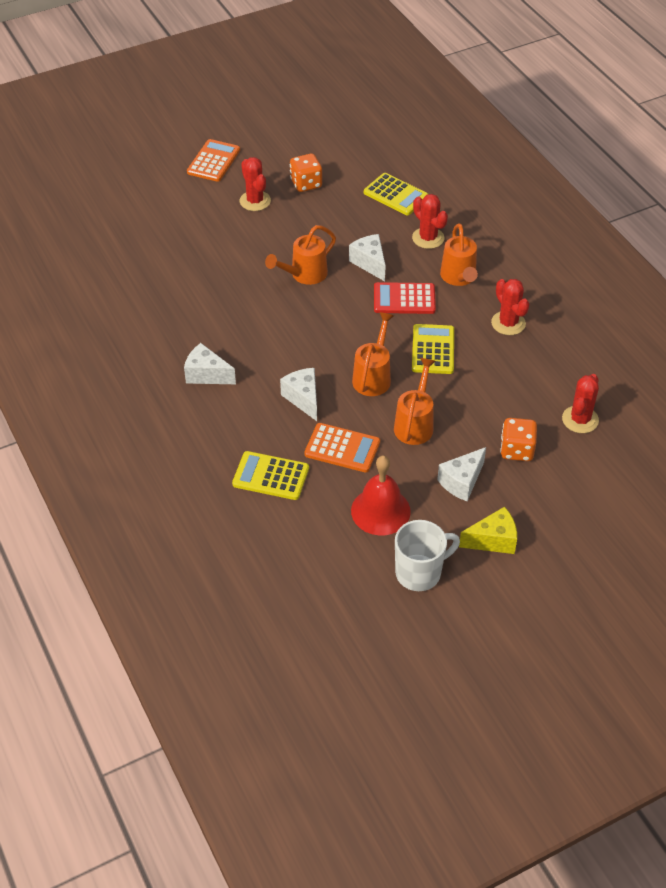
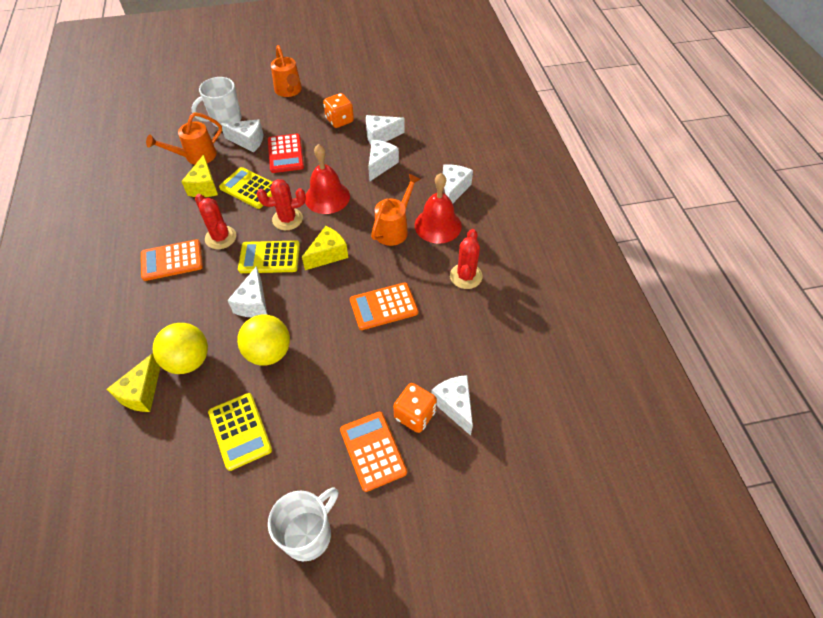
orange calculator: [187,139,240,182] [304,423,380,473] = 2 -> [141,239,203,281] [340,412,407,492] [350,282,418,330] = 3
orange watering can: [265,225,336,285] [352,312,394,396] [394,358,435,445] [440,223,478,286] = 4 -> [146,112,222,165] [271,45,302,97] [371,174,420,246] = 3
red bell: [351,455,411,535] = 1 -> [305,144,350,214] [415,173,462,244] = 2
red cactus: [240,157,271,211] [412,194,448,249] [491,279,529,335] [562,374,599,433] = 4 -> [195,194,236,249] [257,179,306,230] [450,229,483,289] = 3
white cheese: [184,343,236,384] [280,368,317,421] [349,234,386,281] [437,447,486,501] = 4 -> [221,119,263,153] [227,266,267,317] [366,115,405,145] [368,140,399,181] [431,375,473,436] [443,164,473,204] = 6
white mug: [395,520,460,591] = 1 -> [192,77,242,128] [268,488,339,561] = 2
yellow ball: none = 0 -> [153,323,208,374] [237,315,290,366] = 2
yellow cheese: [459,507,517,554] = 1 -> [107,354,160,412] [181,154,218,197] [302,226,348,270] = 3

